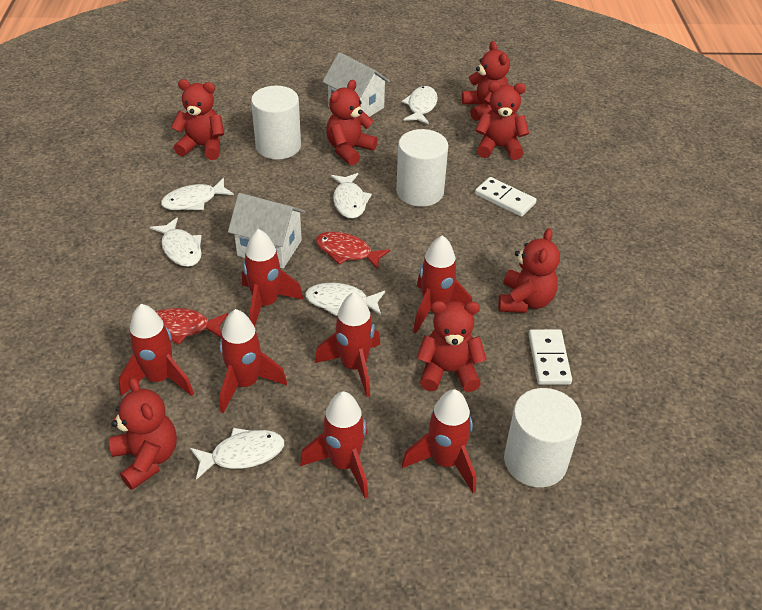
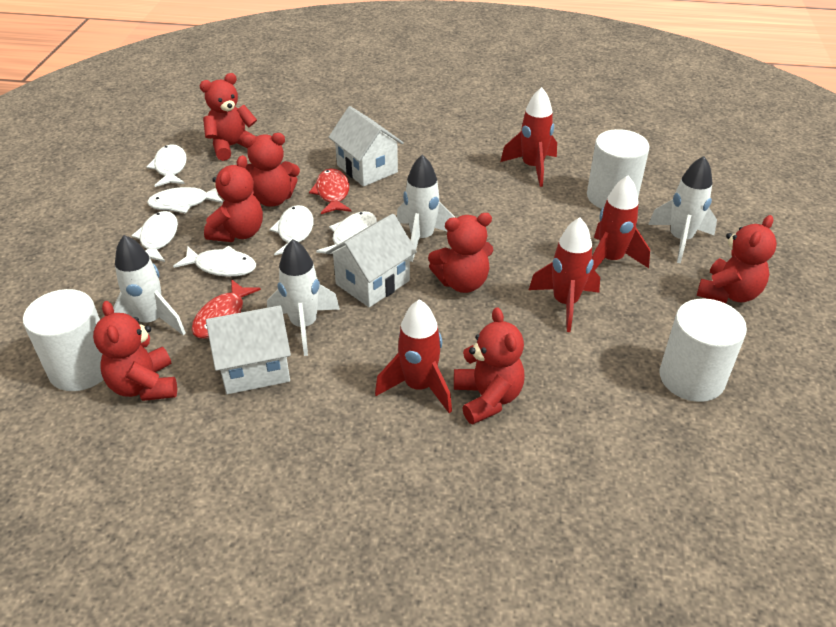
red rocket: [118,304,194,396] [219,309,287,413] [242,229,304,327] [300,391,368,498] [315,292,380,397] [402,389,476,493] [413,235,472,334] = 7 -> [375,299,452,413] [500,87,557,187] [529,217,600,332] [592,175,650,271] = 4
white domino: [475,177,536,217] [528,329,572,385] = 2 -> none = 0
white house: [228,193,305,269] [323,52,390,117] = 2 -> [206,305,291,394] [326,214,417,307] [329,106,404,187] = 3
white rocket: none = 0 -> [113,235,186,336] [267,239,340,356] [397,155,455,262] [648,156,717,263] = 4

